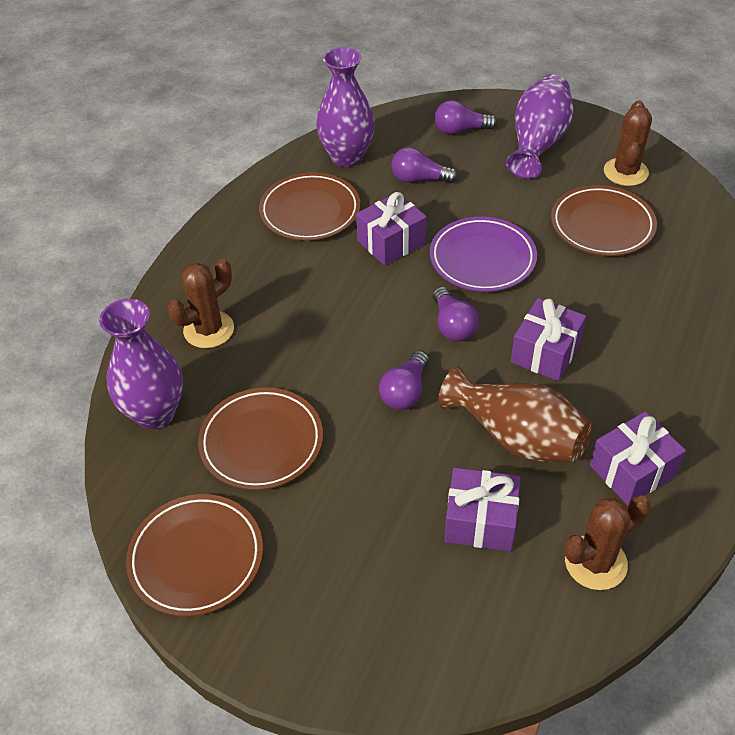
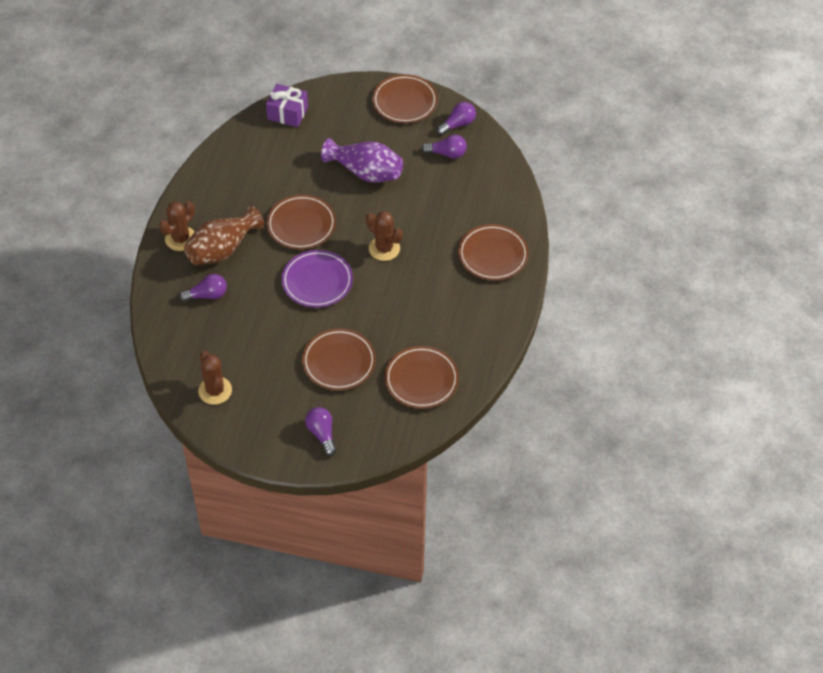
brown plate: [126,494,263,617] [198,387,323,490] [259,172,360,241] [551,185,657,256] = 4 -> [267,195,336,249] [302,329,376,390] [372,74,438,123] [385,346,459,409] [458,224,529,280] = 5
purple gift: [356,192,427,266] [444,467,521,551] [511,298,586,381] [590,412,686,505] = 4 -> [266,84,308,127] = 1
purple vase: [99,299,183,429] [316,47,375,167] [506,74,574,179] = 3 -> [321,138,403,183] = 1

